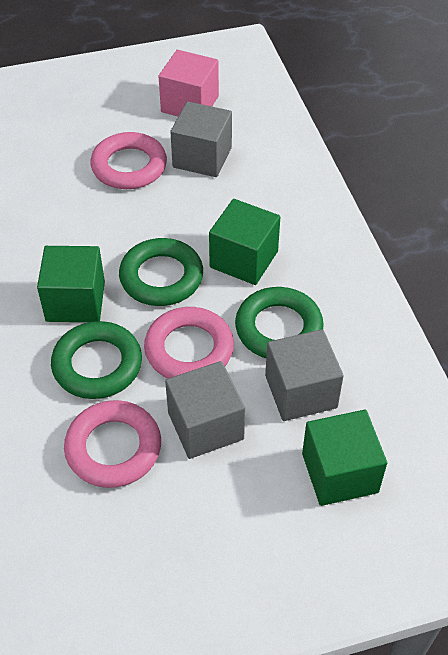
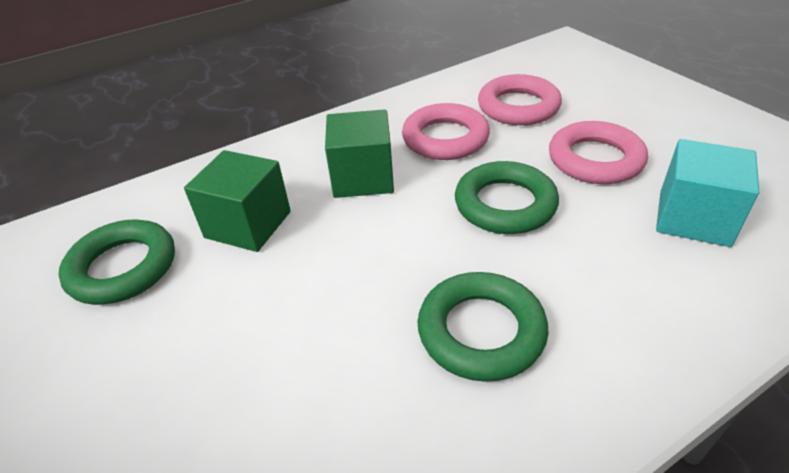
green cube: [37,246,105,322] [209,199,280,285] [302,410,387,506] = 3 -> [184,150,291,252] [325,109,394,198] = 2
grey cube: [165,361,245,459] [170,101,232,177] [265,329,344,421] = 3 -> none = 0
pink cube: [159,50,219,116] = 1 -> none = 0
turquoise cube: none = 0 -> [656,139,759,247] = 1

